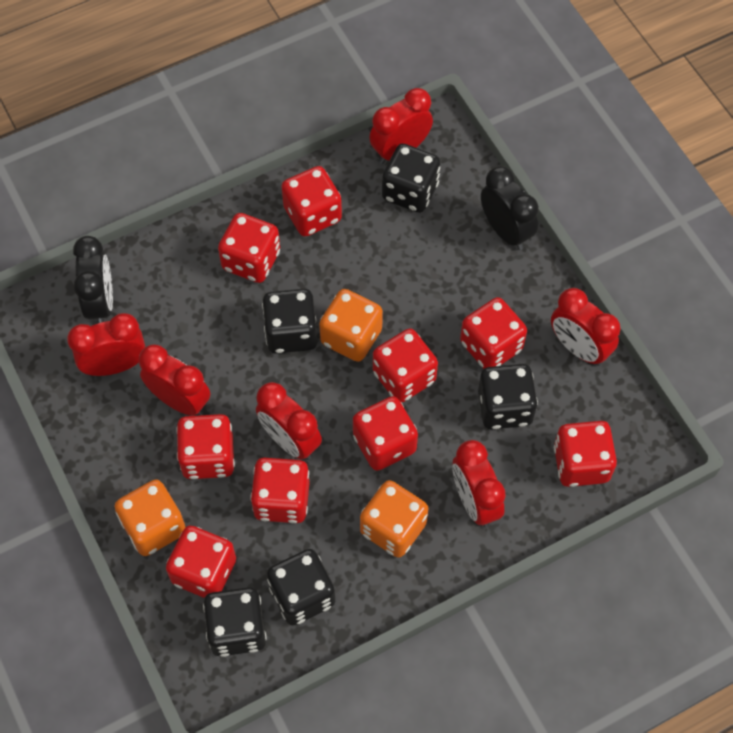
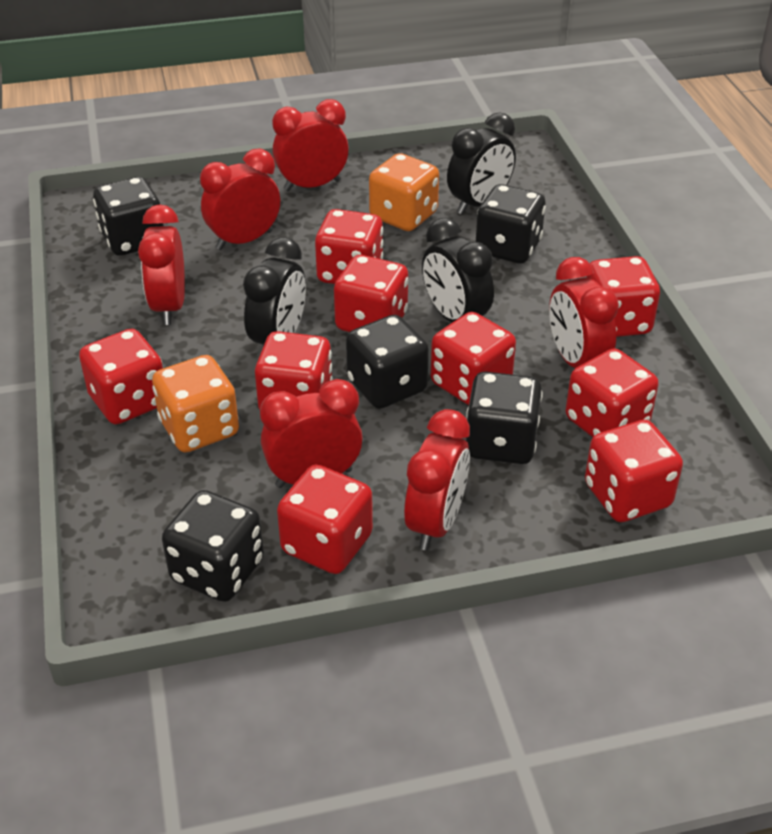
black clock: [73,236,113,323] [481,166,539,250] = 2 -> [243,237,306,346] [422,218,494,323] [447,112,516,215] = 3
orange dice: [115,479,186,556] [319,289,383,362] [360,480,428,557] = 3 -> [152,355,239,452] [369,153,439,231] = 2

